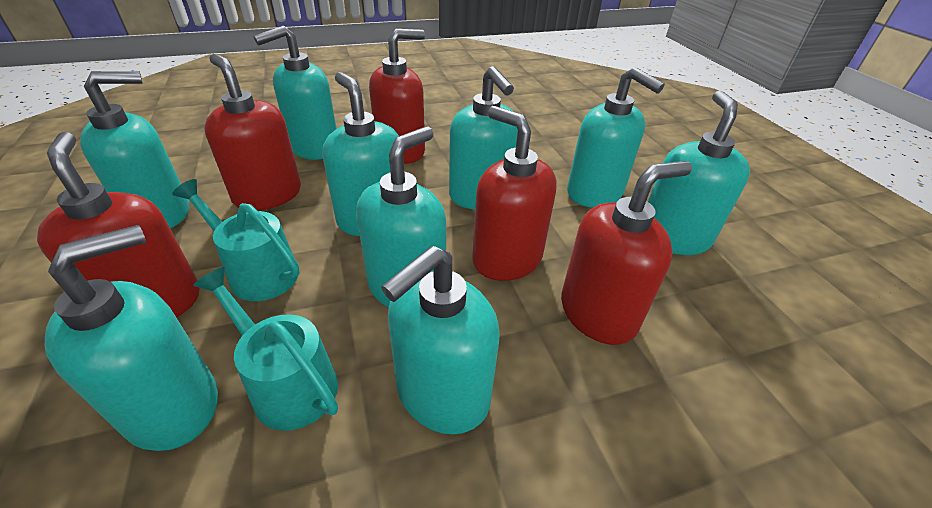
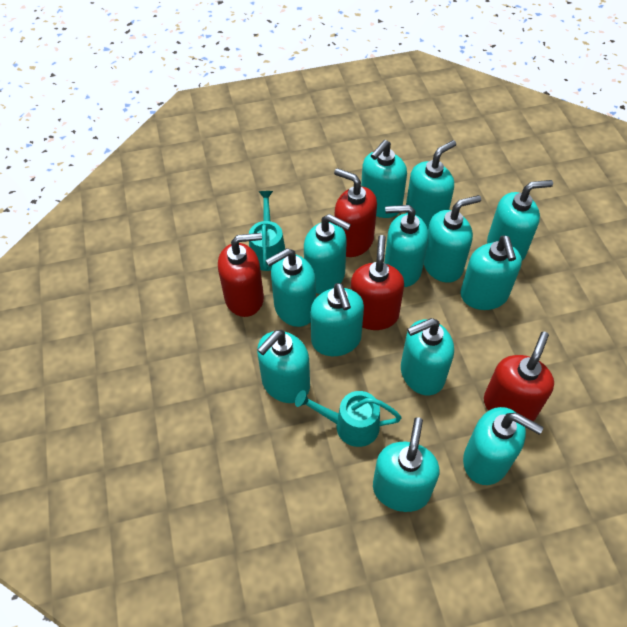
red soap dispenser: [37,132,199,318] [204,54,301,211] [369,29,425,164] [472,106,557,281] [561,161,692,345] = 5 -> [218,233,264,317] [334,168,377,257] [351,235,404,330] [484,331,554,421] = 4
turquoise soap dispenser: [45,225,218,451] [80,71,189,228] [254,26,337,160] [322,72,399,236] [356,126,446,308] [381,246,500,435] [449,66,518,209] [567,67,665,208] [648,91,750,255] = 9 -> [257,330,310,403] [265,248,316,327] [304,214,351,294] [310,283,364,356] [361,140,407,218] [373,417,439,512] [384,205,429,287] [401,318,454,395] [406,140,456,229] [424,195,481,283] [460,235,522,310] [463,407,543,485] [487,180,553,261] = 13

